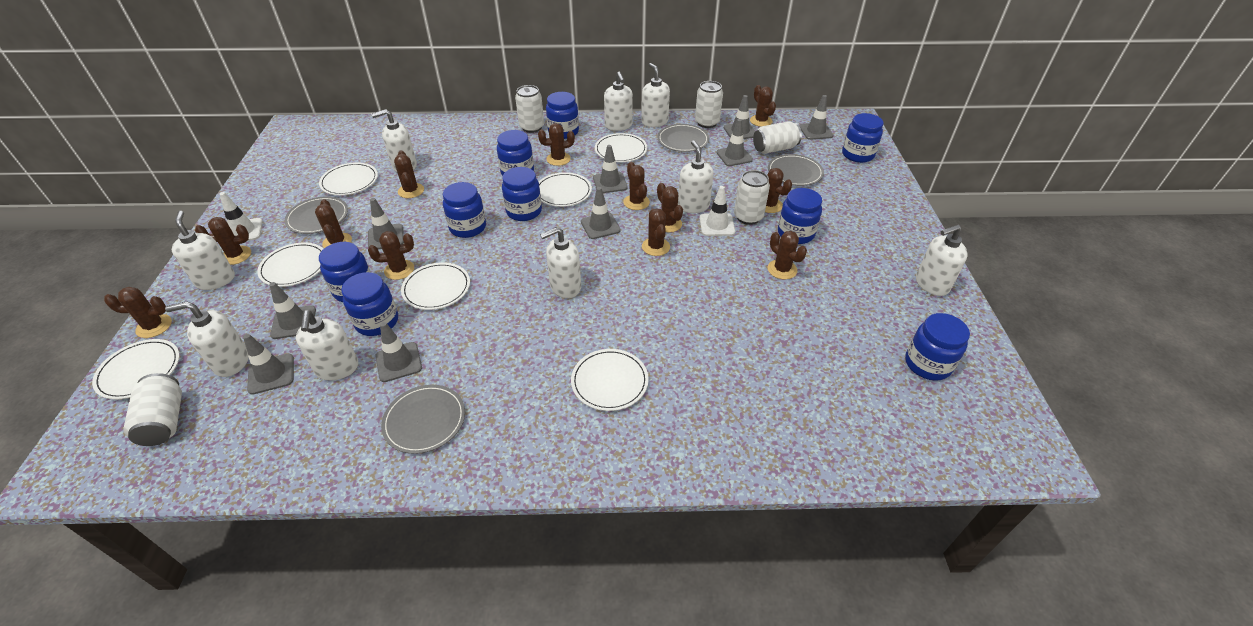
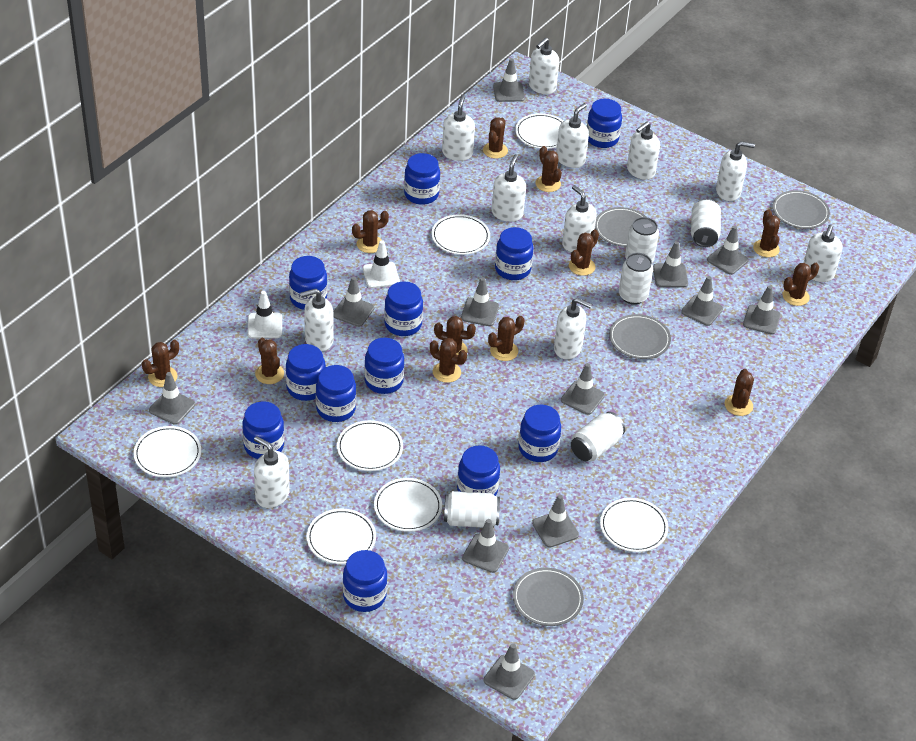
blue jar: [319,242,371,302] [341,272,398,336] [443,182,486,238] [497,130,534,176] [502,167,542,221] [546,92,579,139] [778,188,822,244] [842,113,883,163] [905,313,970,381] = 9 -> [242,401,284,459] [286,344,326,401] [289,256,327,310] [316,365,356,422] [343,550,387,612] [364,338,404,394] [384,281,423,336] [404,153,440,205] [457,445,500,496] [495,227,534,280] [519,405,561,462] [587,99,622,148] = 12
grey traffic cone: [243,334,294,395] [269,282,316,339] [368,198,404,250] [375,322,422,382] [581,187,621,239] [593,145,628,193] [716,119,753,166] [724,95,755,139] [800,95,833,140] = 9 -> [149,372,195,425] [333,276,374,327] [461,277,499,326] [462,519,509,573] [484,643,535,700] [493,58,525,102] [532,495,579,548] [561,363,605,415] [653,241,688,287] [681,276,723,326] [707,226,749,275] [743,285,781,334] = 12
white soap dispenser: [165,301,249,377] [172,211,235,290] [296,310,358,381] [371,109,417,172] [540,227,581,298] [604,72,633,131] [642,63,670,127] [678,140,714,213] [916,224,968,296] = 9 -> [254,436,290,508] [300,289,334,351] [442,95,475,161] [492,154,526,222] [529,38,559,94] [554,298,592,359] [556,103,589,168] [562,185,597,252] [627,121,660,180] [716,141,755,201] [804,225,843,282] = 11

